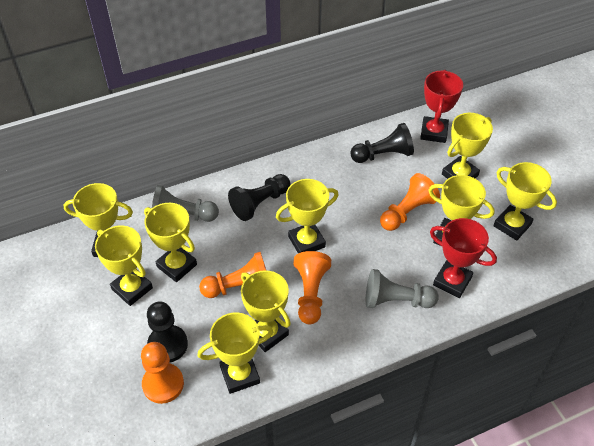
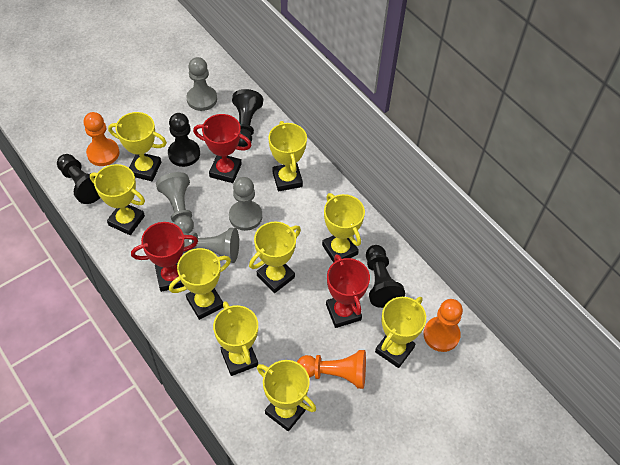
black pawn: [147,302,188,363] [228,174,291,221] [350,123,414,163] = 3 -> [57,154,100,204] [168,113,200,167] [232,89,263,147] [366,245,405,308] = 4
grey pawn: [152,185,219,222] [366,269,439,308] = 2 -> [156,172,194,234] [183,228,239,263] [187,57,217,111] [229,177,262,231] = 4
orange pawn: [141,342,184,404] [199,252,267,298] [293,251,331,325] [380,173,440,231] = 4 -> [84,112,120,166] [297,350,366,389] [423,299,463,352] = 3
red trophy: [420,70,463,143] [430,218,497,298] = 2 -> [131,222,198,292] [193,114,252,183] [326,254,370,328] = 3

